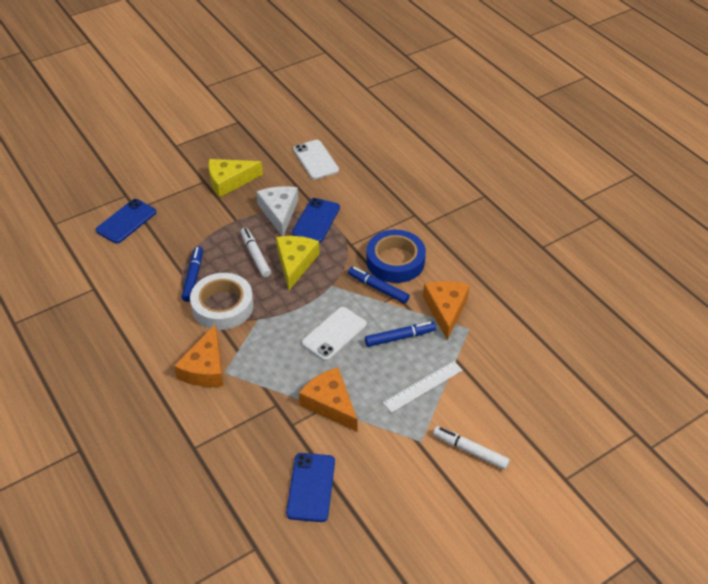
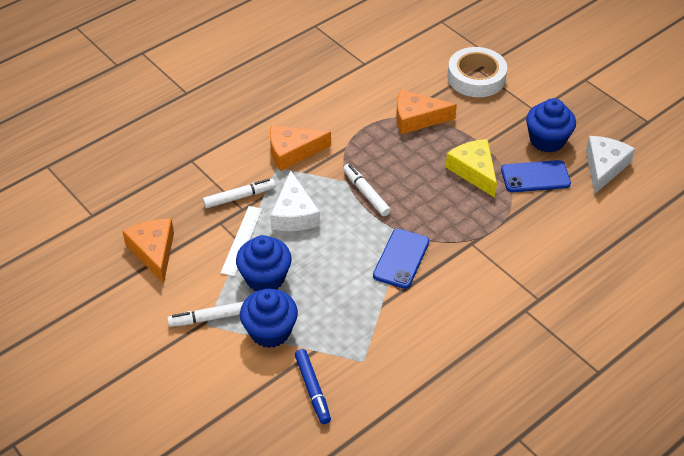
blue cupcake: none = 0 -> [236,235,292,291] [240,289,298,348] [526,98,576,153] = 3
blue marker: [181,246,203,302] [348,267,410,303] [365,322,436,347] = 3 -> [295,349,331,424] = 1
blue phone: [96,199,156,244] [286,453,335,522] [292,198,340,243] = 3 -> [373,229,429,289] [501,160,571,192] = 2
blue tape: [366,230,426,283] = 1 -> none = 0
white cheese: [256,186,298,236] = 1 -> [270,170,320,231] [586,136,635,194] = 2
white marker: [241,228,271,277] [433,426,510,470] = 2 -> [167,302,243,327] [203,179,276,208] [343,164,391,216] = 3
white phone: [293,140,339,179] [302,307,367,361] = 2 -> none = 0
yellow cheese: [208,159,263,197] [276,236,319,290] = 2 -> [445,139,497,198] = 1

